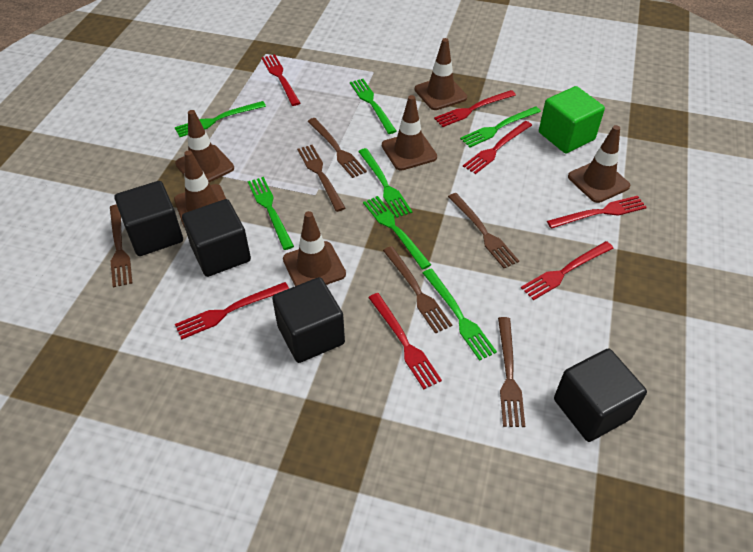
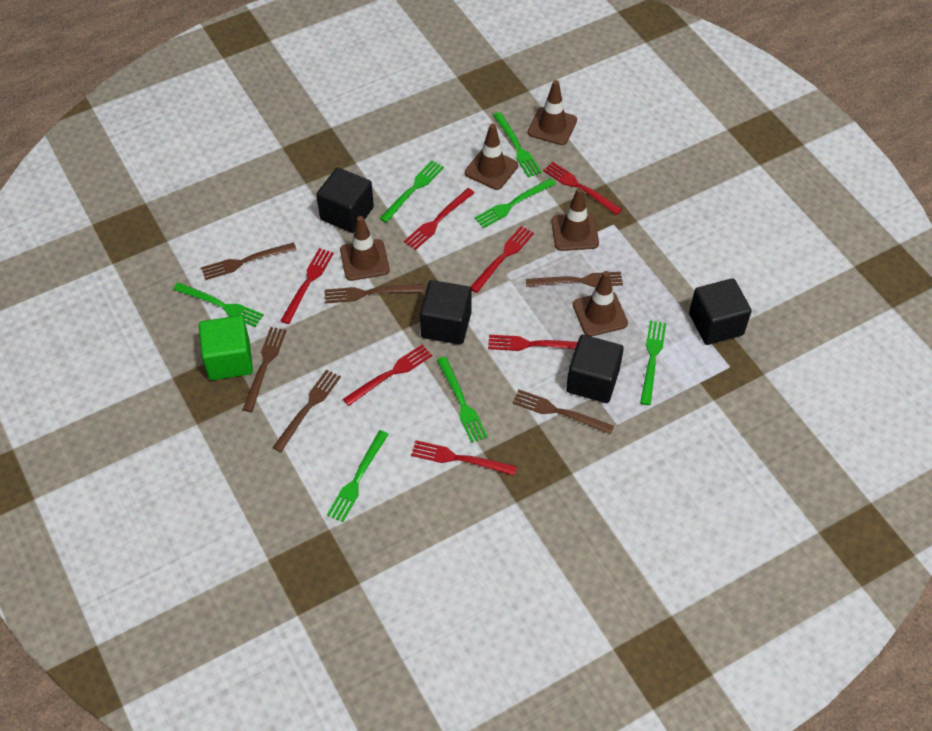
brown traffic cone: [174,150,226,227] [175,110,234,182] [283,211,346,286] [382,95,437,170] [415,38,467,110] [568,125,630,203] = 6 -> [340,216,390,281] [465,124,518,190] [528,80,577,145] [551,188,599,251] [573,271,628,336] = 5

